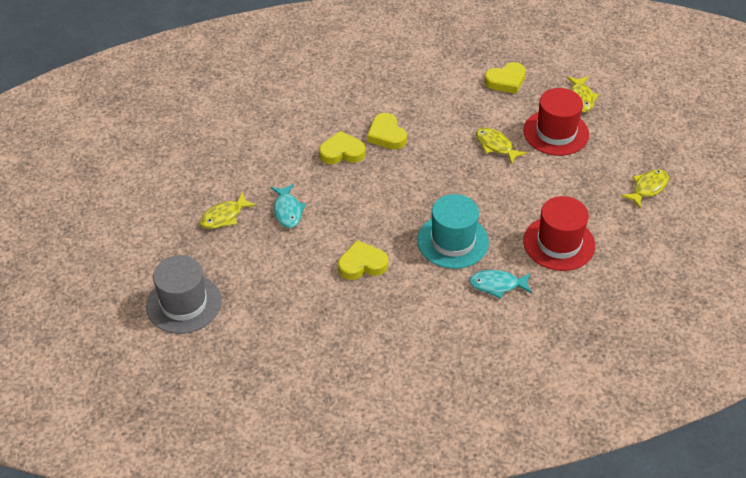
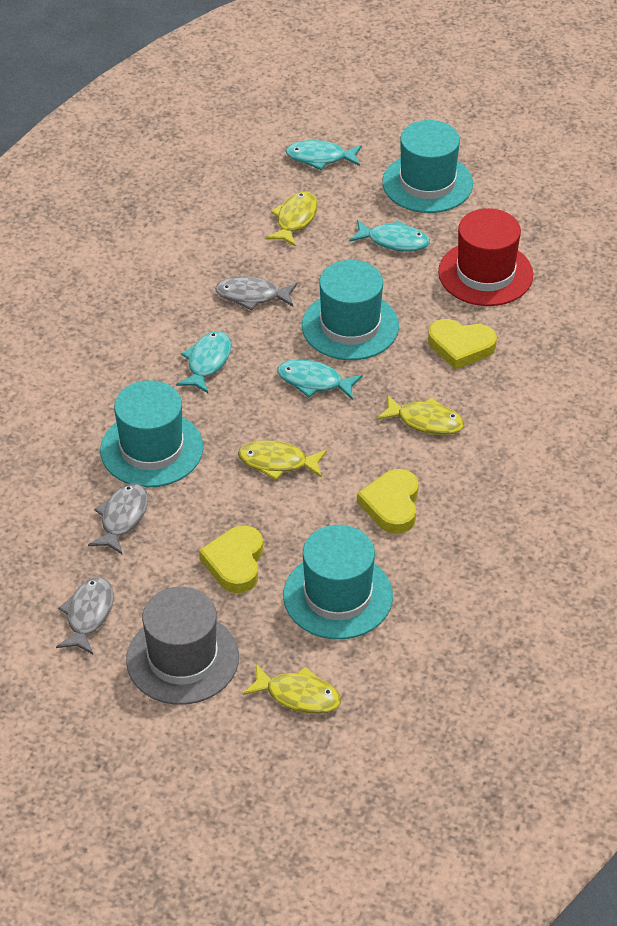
grey fish: none = 0 -> [56,577,114,654] [88,483,148,555] [215,276,297,311] = 3
red hat: [523,88,589,156] [523,196,595,271] = 2 -> [438,208,533,306] = 1
turquoise fish: [271,184,306,228] [469,270,532,299] = 2 -> [176,331,231,393] [277,359,363,400] [286,140,362,170] [349,220,430,252] = 4
turquoise hat: [417,194,489,269] = 1 -> [100,380,203,487] [283,525,393,639] [302,260,399,360] [382,120,473,213] = 4
yellow heart: [319,131,366,164] [338,240,388,280] [367,113,407,150] [484,62,526,94] = 4 -> [199,525,263,593] [357,469,419,534] [428,319,497,370] = 3

